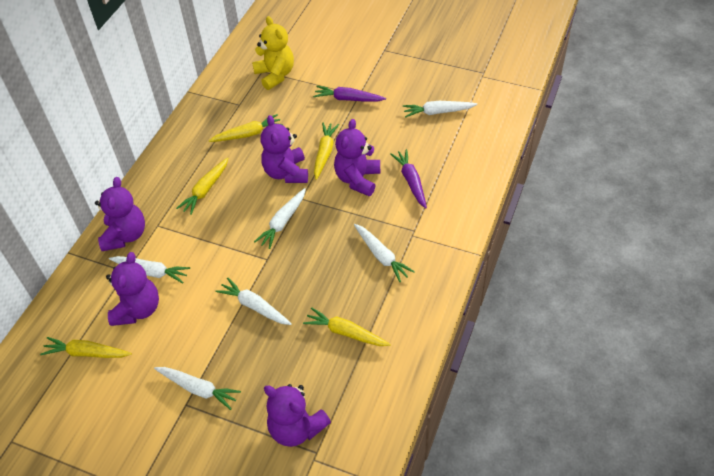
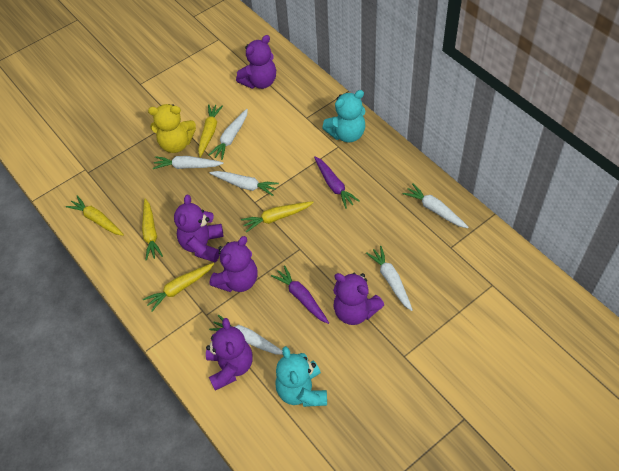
turquoise teddy bear: none = 0 -> [275,346,327,407] [322,90,366,143] = 2

